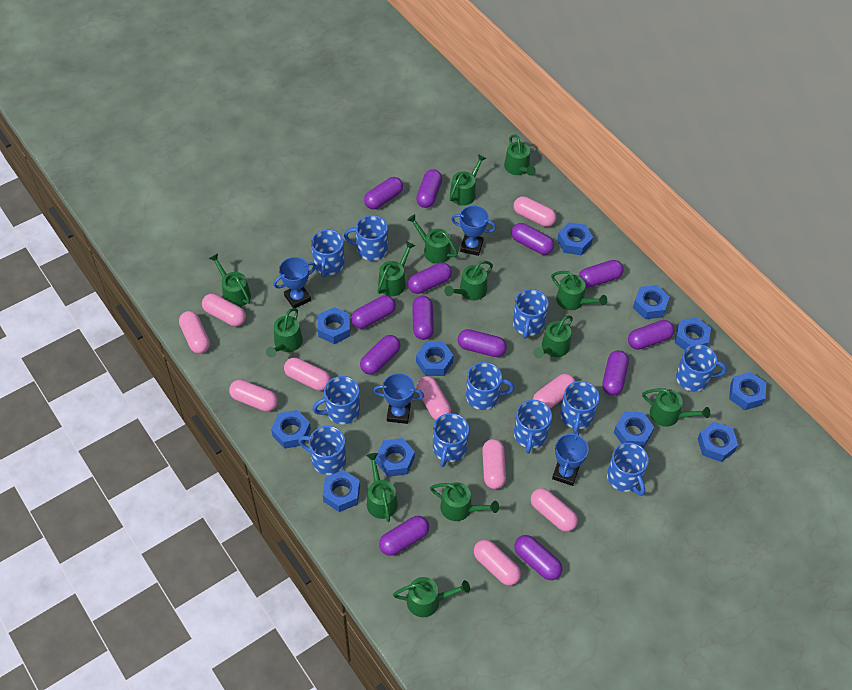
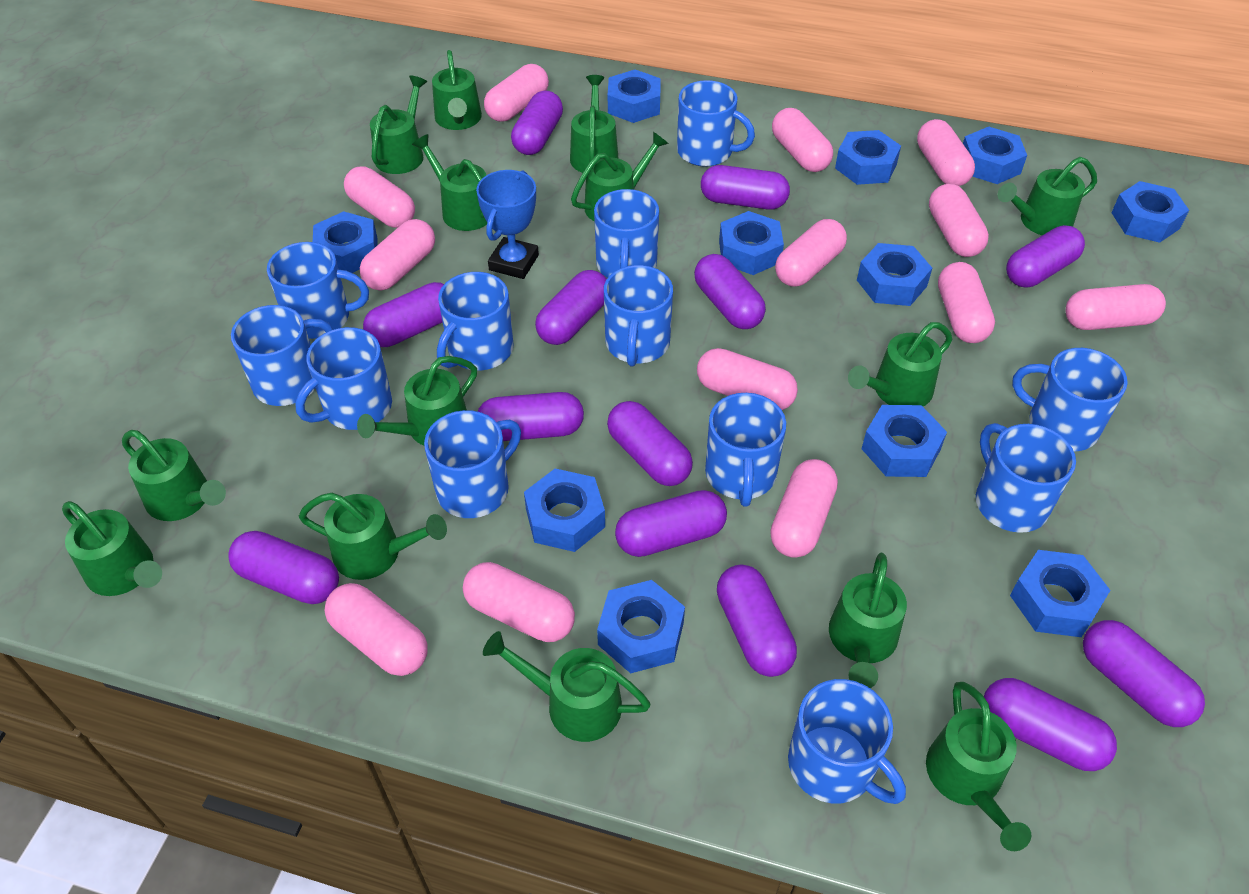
blue mug: [299,426,346,475] [311,230,345,278] [312,376,360,424] [344,215,388,261] [433,413,469,467] [466,362,514,410] [513,289,549,339] [514,400,552,454] [560,381,599,434] [607,442,649,496] [676,344,727,392] = 11 -> [231,305,333,406] [267,242,369,339] [295,327,392,430] [424,410,521,518] [437,272,513,370] [594,189,659,278] [604,265,673,367] [677,80,755,167] [705,393,786,507] [788,679,906,804] [976,423,1076,533] [1012,348,1128,451] = 12
blue trophy: [273,257,316,308] [373,373,424,424] [451,206,496,256] [552,431,589,486] = 4 -> [476,170,539,279] = 1
green watering can: [209,253,251,307] [266,308,303,358] [366,453,398,522] [377,241,415,296] [393,577,470,617] [407,214,458,264] [430,482,499,521] [444,261,493,300] [449,154,487,206] [504,134,536,176] [533,315,573,358] [551,271,607,310] [642,388,710,427] = 13 -> [62,501,162,596] [122,430,226,521] [299,493,447,580] [357,356,477,445] [370,76,427,174] [412,134,487,231] [432,50,482,130] [483,631,651,742] [570,75,619,173] [571,132,669,222] [829,553,907,688] [848,322,952,406] [926,682,1031,851] [998,157,1097,235] = 14
pink capsule: [179,311,210,354] [202,294,246,326] [229,380,278,412] [284,357,331,391] [417,376,451,420] [474,540,521,586] [482,439,506,489] [514,196,556,227] [531,488,578,532] [533,374,575,409] = 10 -> [325,583,428,676] [344,166,415,228] [360,219,435,290] [463,562,575,642] [484,64,549,122] [697,348,798,410] [770,459,838,558] [772,108,833,172] [775,219,847,287] [917,119,975,186] [929,184,989,257] [938,262,995,343] [1066,284,1166,330] = 13

